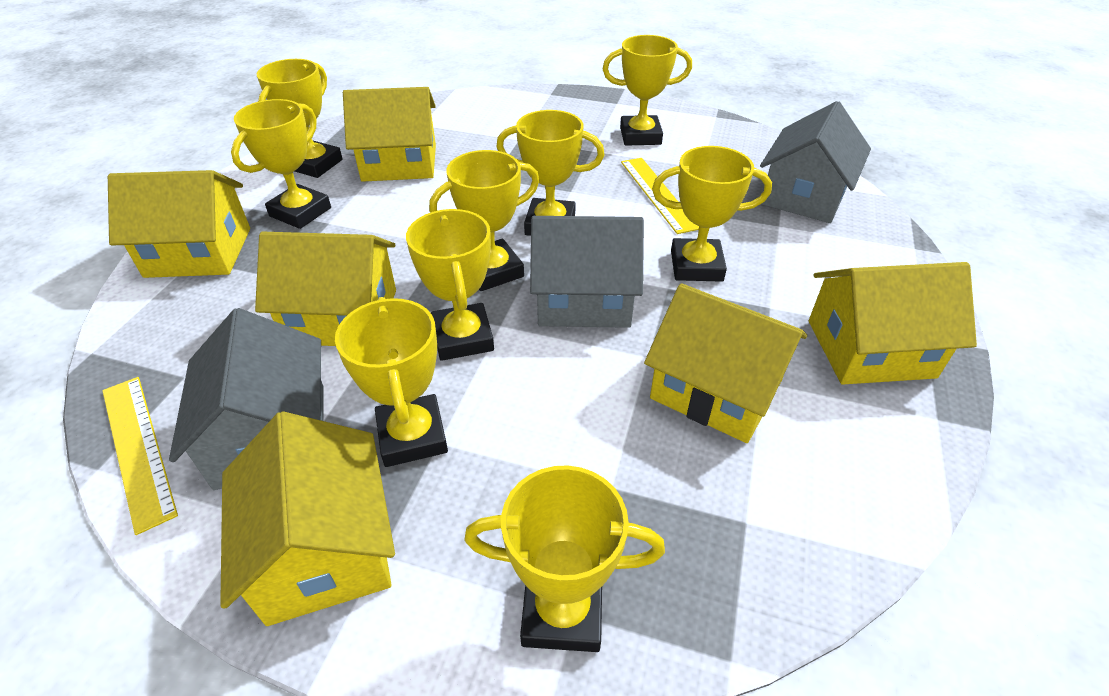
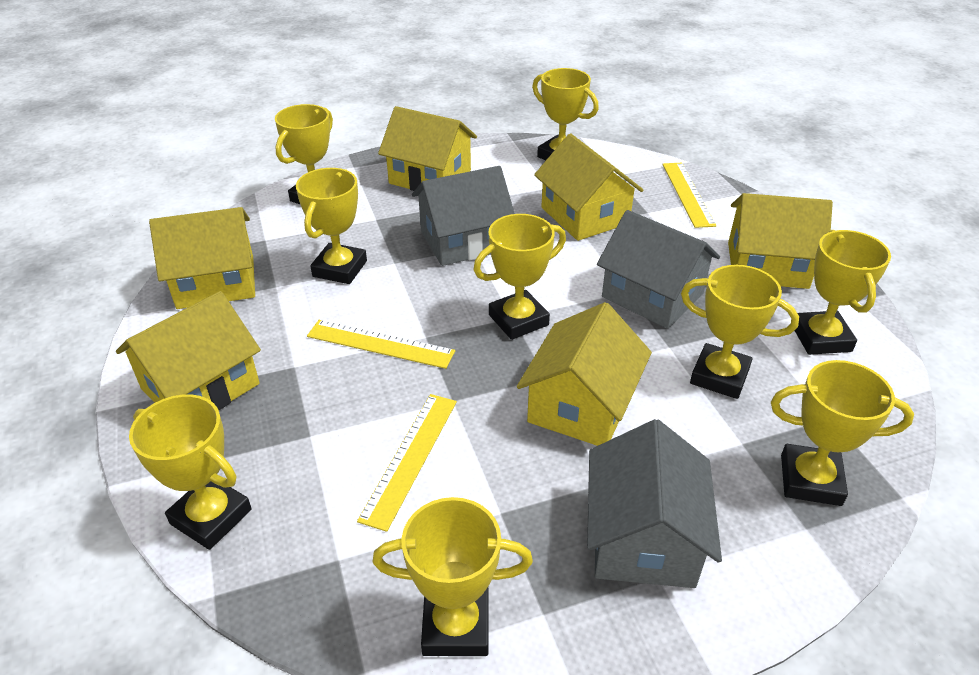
yellow ruler: [102,377,178,535] [621,158,699,234] = 2 -> [307,320,455,369] [357,394,457,532] [662,163,716,228] = 3

